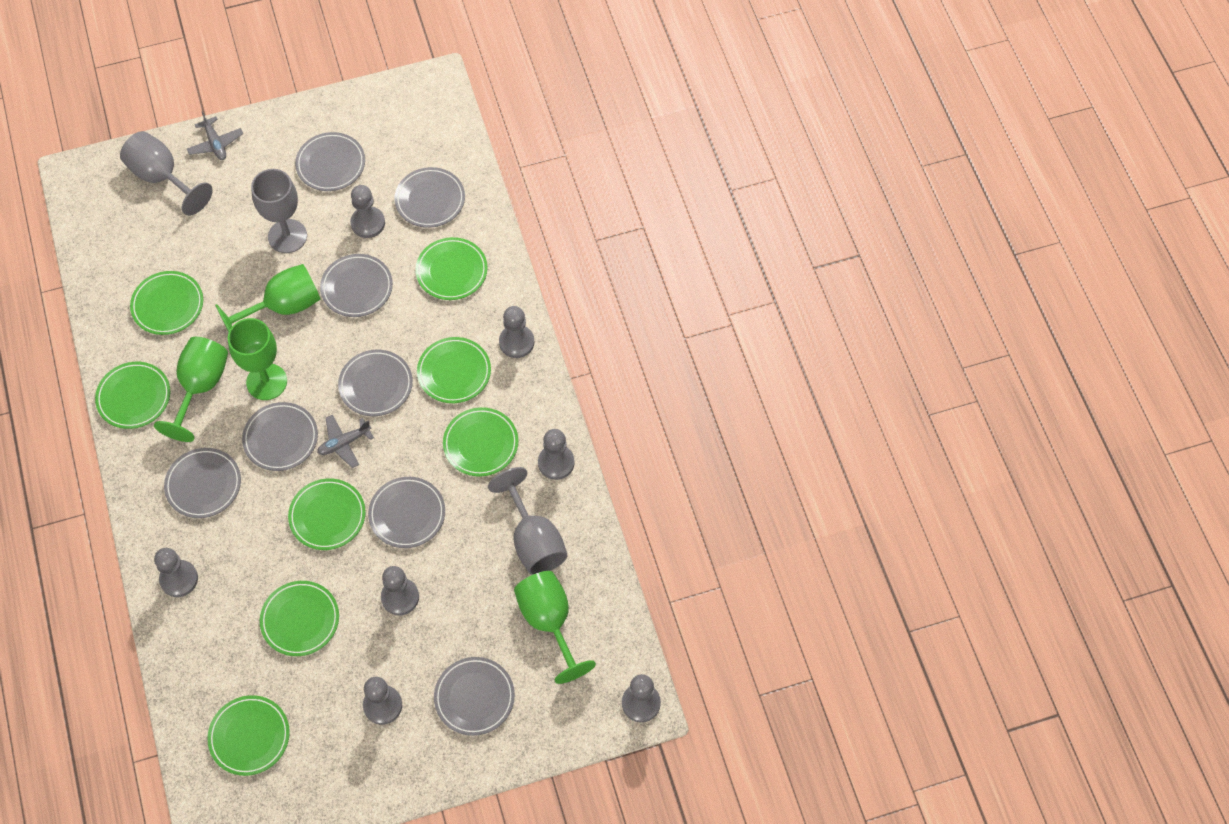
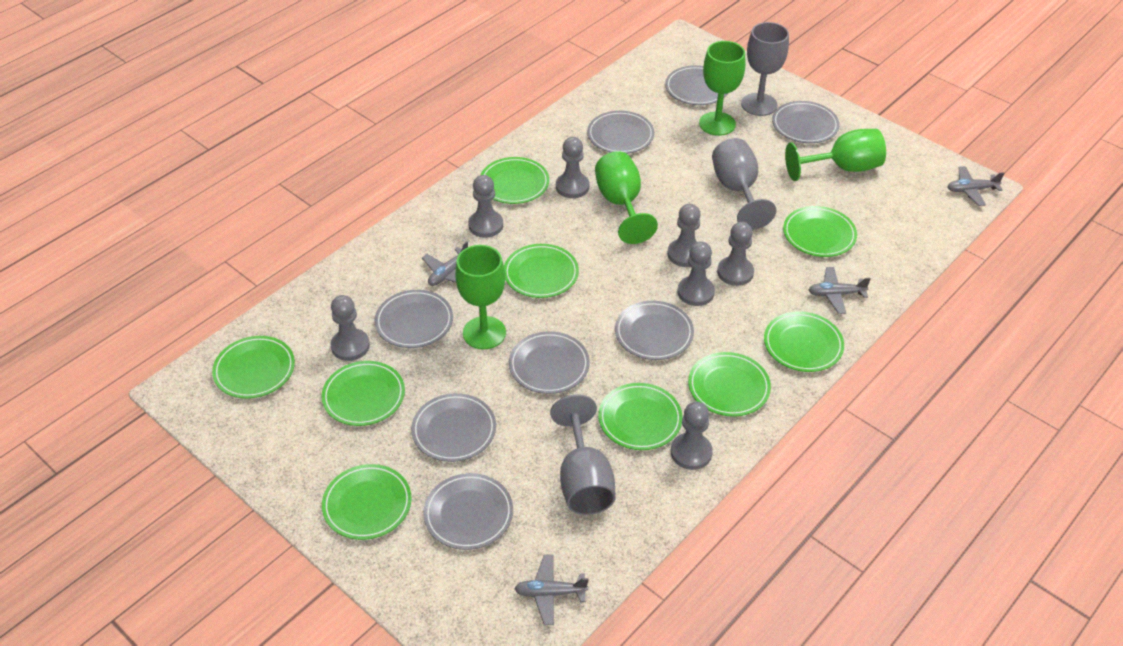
green plate: [95,362,170,429] [130,271,203,335] [207,695,290,776] [260,581,339,656] [288,478,366,550] [415,237,488,300] [417,337,491,403] [443,407,518,476] = 8 -> [212,336,295,399] [322,361,405,426] [322,464,412,540] [481,157,549,204] [504,244,579,298] [598,383,683,450] [688,352,771,417] [764,312,844,372] [783,206,857,257] = 9
grey plane: [187,111,243,160] [317,415,374,468] = 2 -> [422,241,468,286] [514,555,589,625] [809,267,871,314] [948,166,1004,206] = 4

